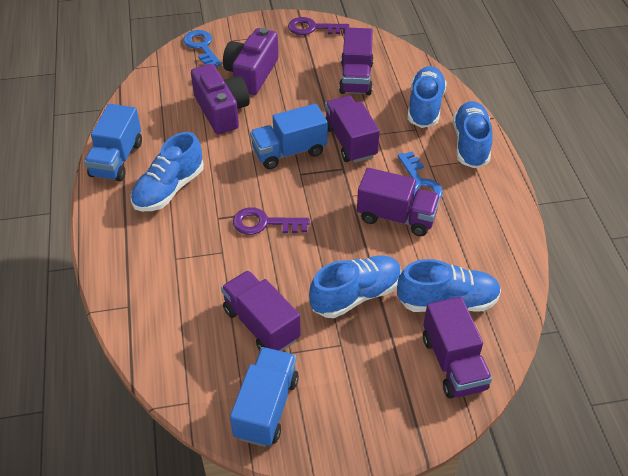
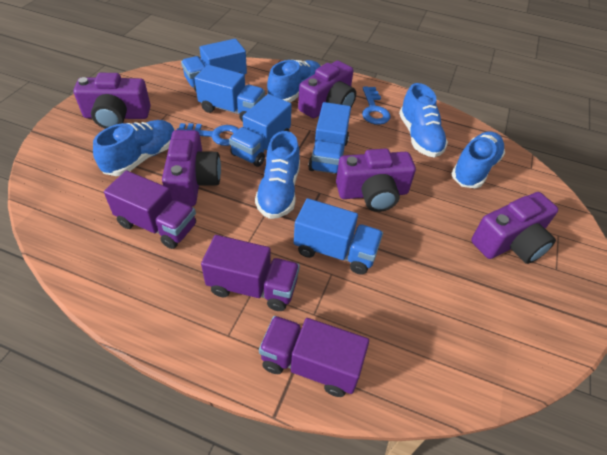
blue truck: [84,104,142,182] [230,347,299,447] [250,104,328,169] = 3 -> [181,39,247,91] [195,65,265,122] [229,94,292,167] [294,198,383,275] [308,102,351,175] = 5
purple camera: [191,64,250,134] [223,28,279,95] = 2 -> [73,73,151,129] [162,130,221,207] [298,61,356,118] [336,149,416,212] [471,192,558,264] = 5
purple key: [233,207,310,235] [288,17,349,35] = 2 -> none = 0
purple truck: [221,270,301,351] [325,96,380,163] [339,28,374,95] [357,168,441,236] [423,297,492,399] = 5 -> [104,170,196,249] [201,235,300,311] [259,316,369,397] = 3

